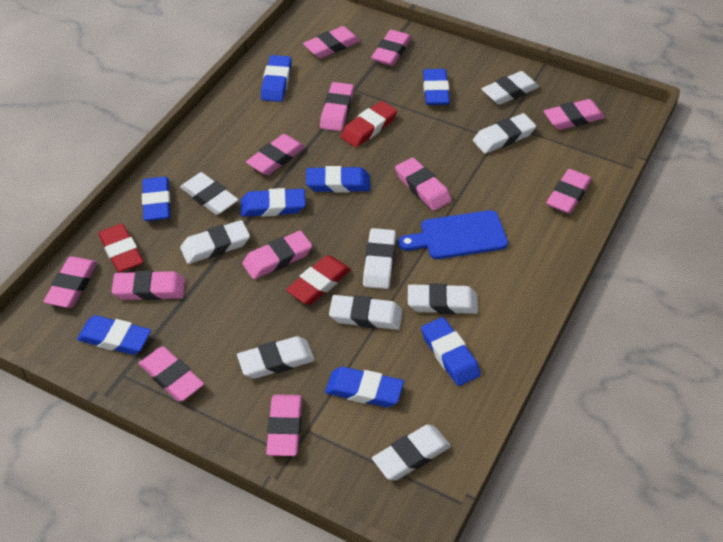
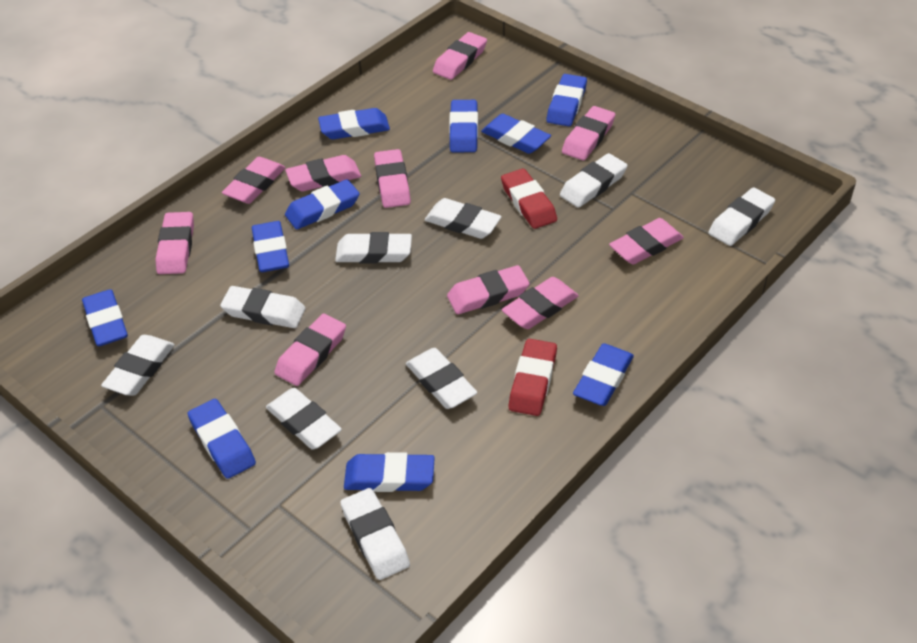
blue cutting board: [398,210,508,259] = 1 -> none = 0
blue eraser: [77,315,151,355] [142,177,170,221] [241,188,306,217] [261,55,292,102] [306,166,370,193] [325,367,404,407] [421,317,481,386] [423,69,450,105] = 8 -> [82,289,128,346] [187,399,256,479] [252,221,289,272] [285,179,360,230] [318,108,390,139] [344,452,435,492] [449,100,478,152] [481,114,551,154] [547,74,587,126] [573,343,634,406] = 10
pink eraser: [43,257,97,308] [112,270,185,300] [139,347,204,401] [242,231,312,279] [246,134,305,175] [266,394,302,456] [303,26,360,58] [320,82,354,131] [371,30,412,66] [395,157,452,211] [544,99,605,130] [546,169,592,214] = 12 -> [155,212,194,274] [222,157,286,204] [274,314,346,386] [285,155,361,191] [374,149,411,208] [433,32,487,80] [447,265,530,314] [502,277,579,329] [562,106,615,161] [609,218,684,265] = 10
red eraser: [98,224,143,273] [286,255,351,305] [340,101,397,147] = 3 -> [501,168,557,229] [508,339,557,416] = 2

